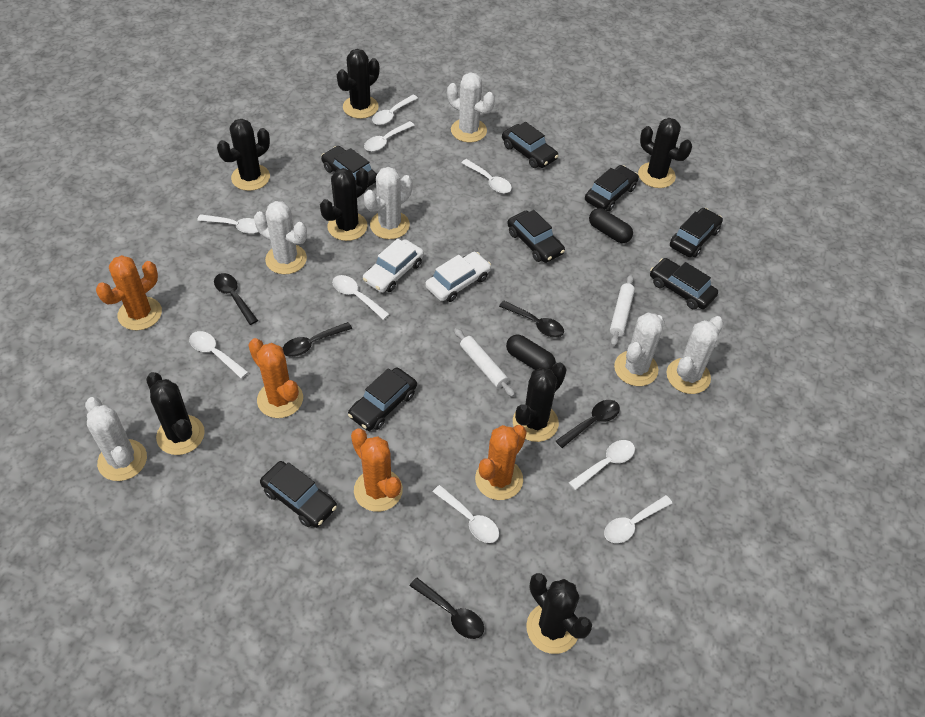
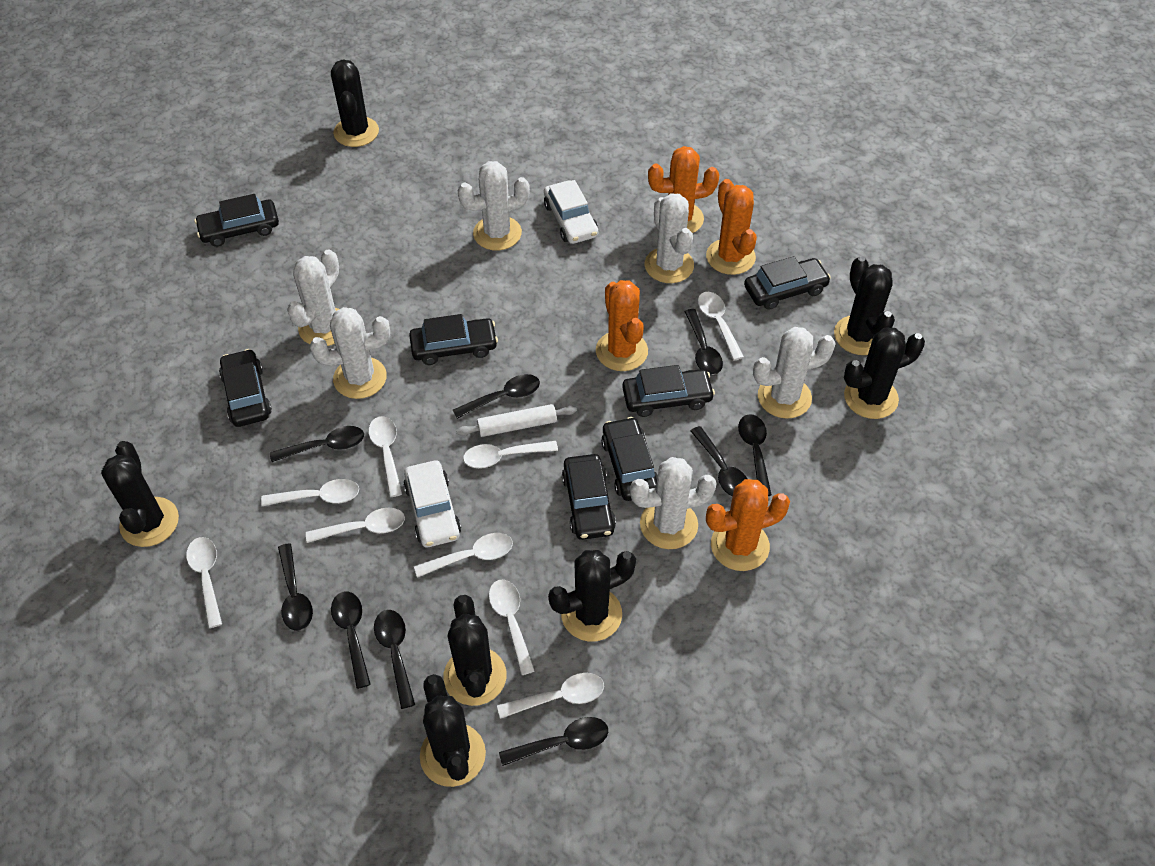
black capsule: [506,335,556,370] [589,208,633,243] = 2 -> none = 0
black car: [260,461,337,528] [321,146,377,188] [348,367,417,431] [502,122,558,168] [507,210,565,263] [585,165,639,211] [650,258,718,310] [670,208,723,257] = 8 -> [194,194,279,247] [219,349,272,427] [409,314,498,365] [562,454,616,540] [601,417,658,501] [622,365,715,417] [744,256,831,310] = 7
black spoon: [214,273,258,325] [282,322,352,357] [410,578,484,639] [499,300,564,338] [556,400,620,448] = 5 -> [270,426,364,462] [278,543,313,631] [331,591,371,689] [374,610,415,709] [453,374,540,419] [499,717,608,766] [684,309,723,375] [691,426,747,497] [738,414,772,496] = 9
white rolling pin: [454,328,515,397] [610,275,635,346] = 2 -> [456,404,577,437] = 1

